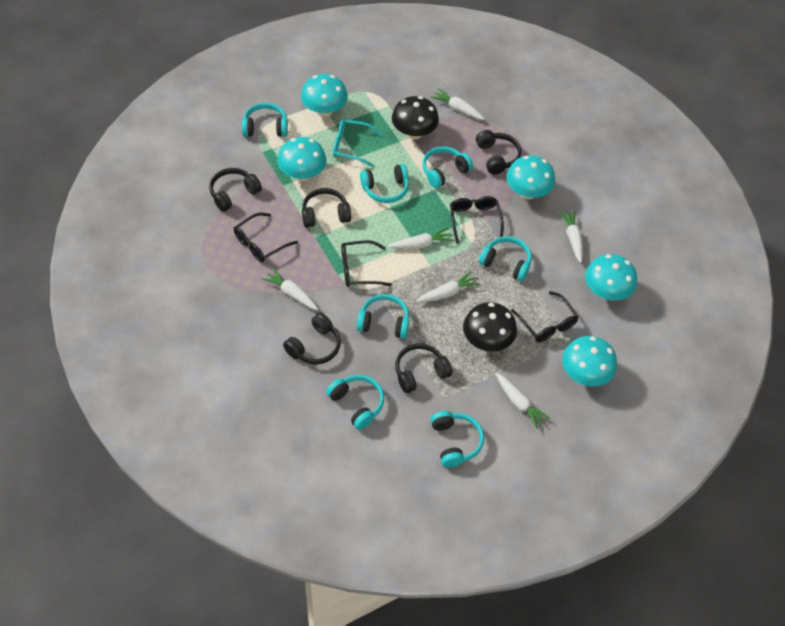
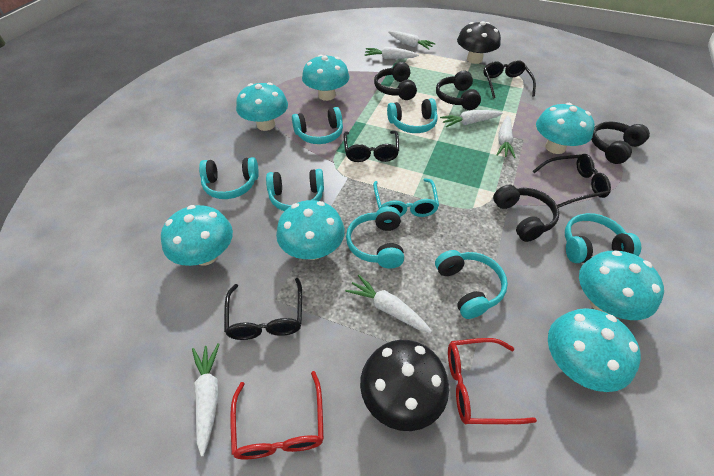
black headphones: [209,168,262,212] [283,313,341,364] [302,188,351,228] [395,343,452,393] [476,130,522,175] = 5 -> [374,62,417,100] [436,71,481,110] [493,185,559,242] [591,122,650,164] = 4
red glasses: none = 0 -> [230,371,324,459] [448,338,537,424] = 2
turquoise mushroom: [277,137,327,181] [301,74,348,117] [506,155,555,199] [562,336,617,386] [585,254,637,301] = 5 -> [161,205,233,266] [236,82,288,131] [276,200,345,260] [302,54,350,101] [536,103,595,154] [548,308,641,392] [579,251,664,320] = 7

